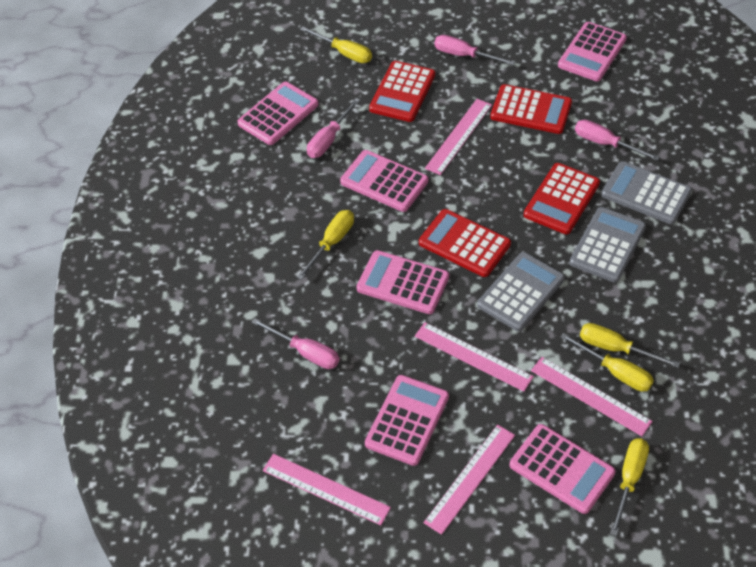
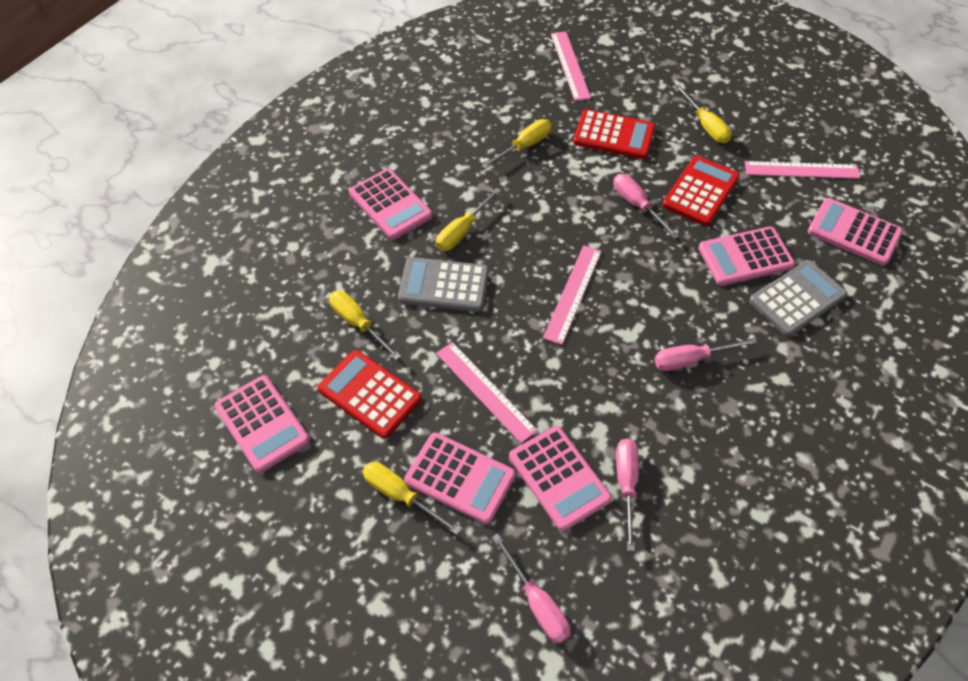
grey calculator: [477,252,565,331] [570,207,646,283] [601,161,692,224] = 3 -> [398,257,489,312] [749,260,847,336] = 2
pink ruler: [263,454,391,525] [415,322,534,392] [423,425,515,535] [425,99,492,175] [531,357,653,436] = 5 -> [436,342,538,443] [543,245,602,345] [551,31,591,101] [745,161,860,179] = 4
red calculator: [369,61,435,122] [419,209,511,277] [490,84,572,134] [524,163,600,234] = 4 -> [318,350,422,439] [573,109,655,159] [663,156,740,226] = 3

